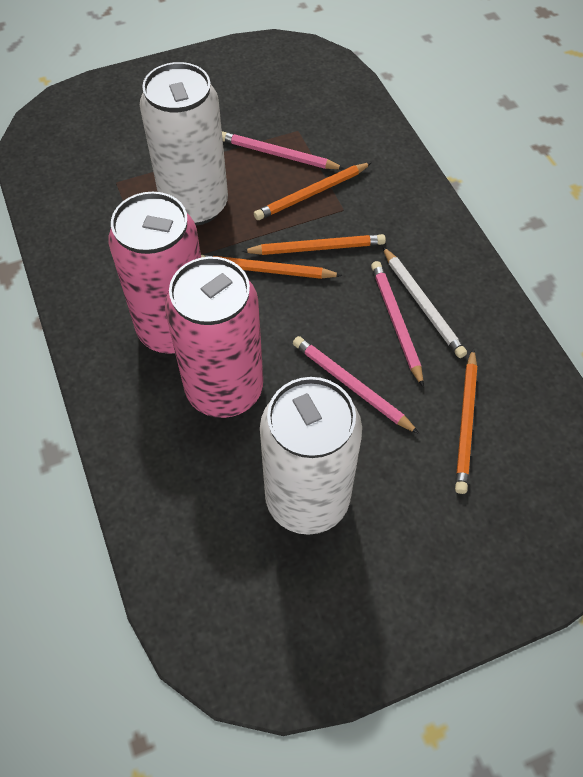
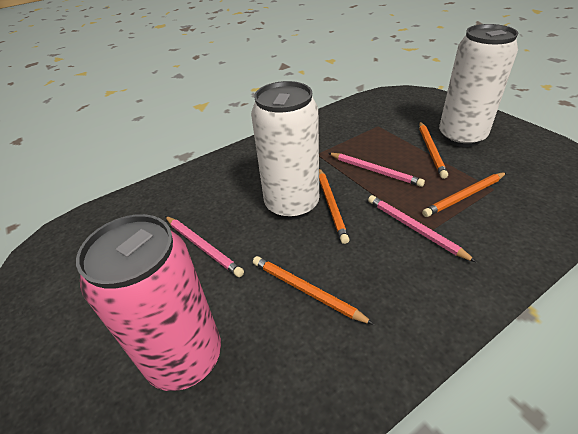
pink can: [108,192,201,354] [165,257,263,418] = 2 -> [76,214,221,391] = 1
white pencil: [383,247,467,358] = 1 -> none = 0

